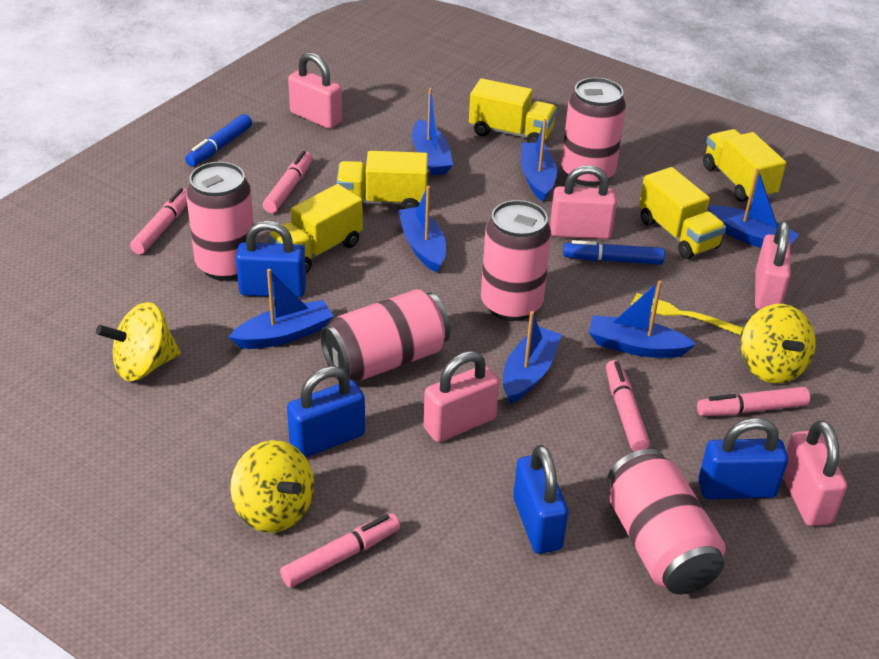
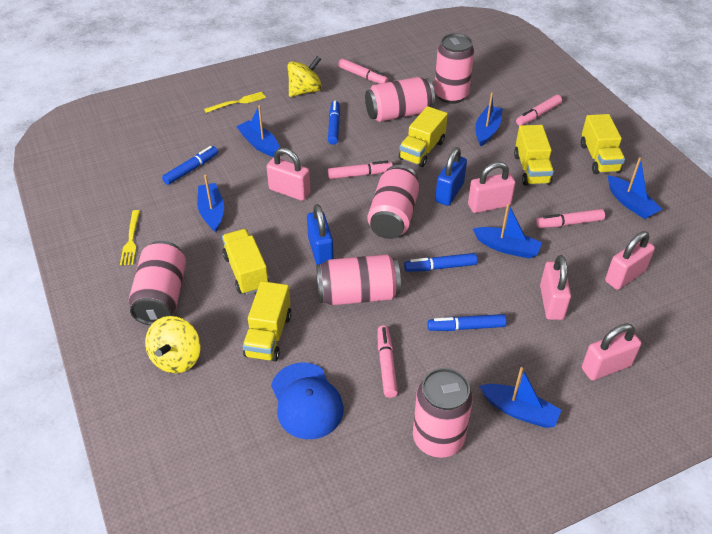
blue boat: [229,269,334,349] [398,186,446,273] [412,88,453,176] [503,311,562,404] [521,119,557,202] [589,280,696,358] [708,168,799,248] = 7 -> [197,174,224,232] [236,105,280,157] [473,203,542,259] [475,92,503,147] [480,367,561,428] [608,157,662,219] = 6
blue cap: none = 0 -> [271,363,344,439] = 1
blue marker: [185,114,252,167] [563,240,665,265] = 2 -> [162,146,218,185] [328,101,340,145] [404,253,477,272] [427,314,507,331] = 4
blue padlock: [236,221,306,298] [287,366,365,457] [513,445,568,554] [698,418,788,499] = 4 -> [307,204,334,265] [435,147,467,206] = 2
pink can: [186,162,254,281] [320,289,450,381] [481,200,551,321] [561,77,626,186] [607,449,725,594] = 5 -> [129,241,186,325] [316,254,401,305] [365,77,435,122] [367,165,419,239] [413,368,473,458] [434,33,474,104] = 6
yellow fork: [631,293,743,335] = 1 -> [120,210,140,265] [204,92,266,113] = 2
yellow spinning top: [96,302,181,381] [230,440,314,533] [741,304,815,383] = 3 -> [145,316,201,373] [287,56,322,97] = 2

